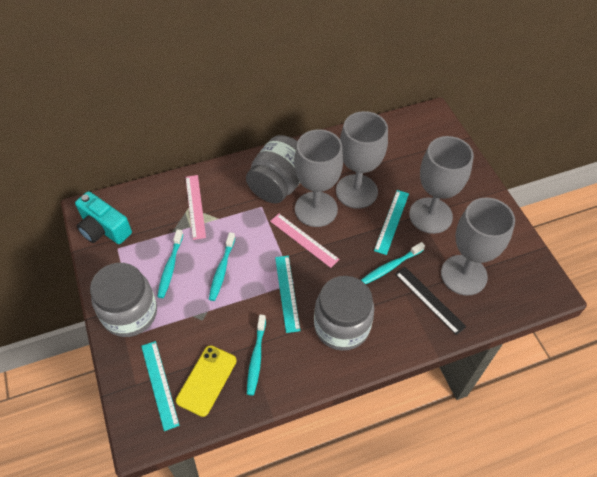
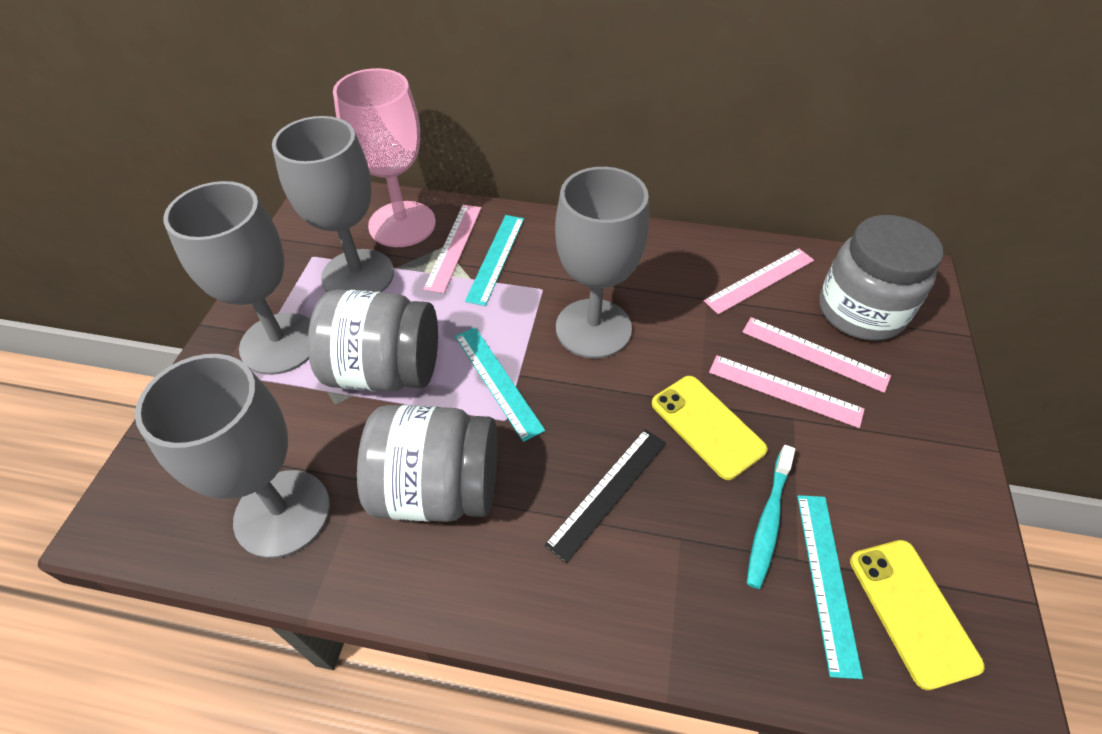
pink goblet: none = 0 -> [333,68,436,247] = 1
pink ruler: [185,175,206,240] [270,214,339,268] = 2 -> [424,205,481,293] [704,249,814,315] [709,355,865,428] [743,317,891,393] = 4
turquoise camera: [75,191,132,244] = 1 -> none = 0
turquoise toothbrush: [157,229,183,298] [209,232,235,301] [247,315,266,396] [361,242,425,284] = 4 -> [747,445,795,589] = 1
yellow phone: [176,345,237,417] = 1 -> [652,376,768,480] [850,540,985,690] = 2

